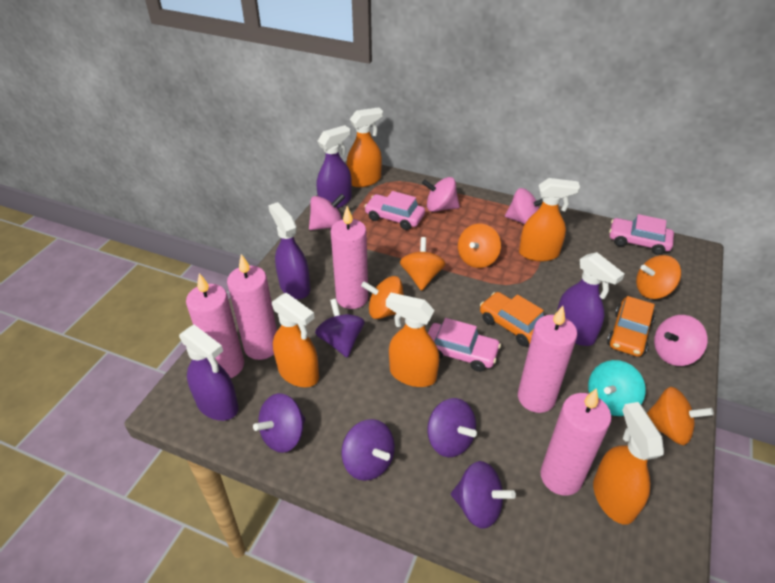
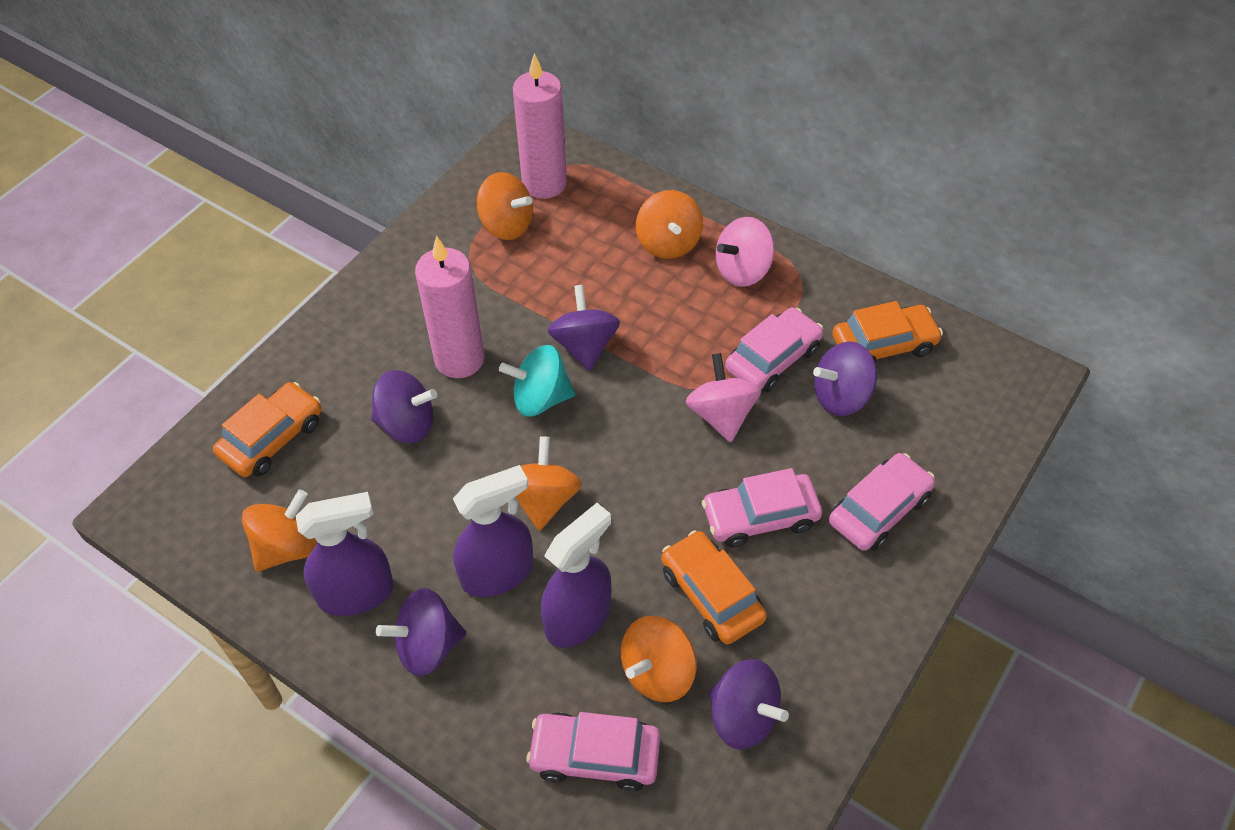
orange car: [480,292,544,347] [607,296,655,357] = 2 -> [213,382,322,477] [661,530,767,644] [832,301,943,364] = 3
orange spray bottle: [272,293,319,387] [347,107,383,187] [386,292,439,387] [519,178,580,262] [593,402,664,525] = 5 -> none = 0
pink candle: [186,273,244,378] [227,254,277,360] [331,206,368,309] [518,306,577,413] [540,388,611,496] = 5 -> [415,235,485,378] [513,53,567,199] = 2
pink car: [364,191,425,230] [428,318,501,372] [609,214,674,255] = 3 -> [526,712,660,792] [702,468,822,548] [725,307,823,393] [829,453,935,551] = 4
pink spinning top: [309,194,345,230] [422,177,460,212] [505,188,543,225] [654,315,708,366] = 4 -> [686,353,761,442] [716,217,774,287] = 2
purple spray bottle: [179,325,239,421] [268,202,310,299] [317,125,352,209] [557,252,625,346] = 4 -> [296,492,394,616] [453,465,533,597] [541,503,611,648] = 3

